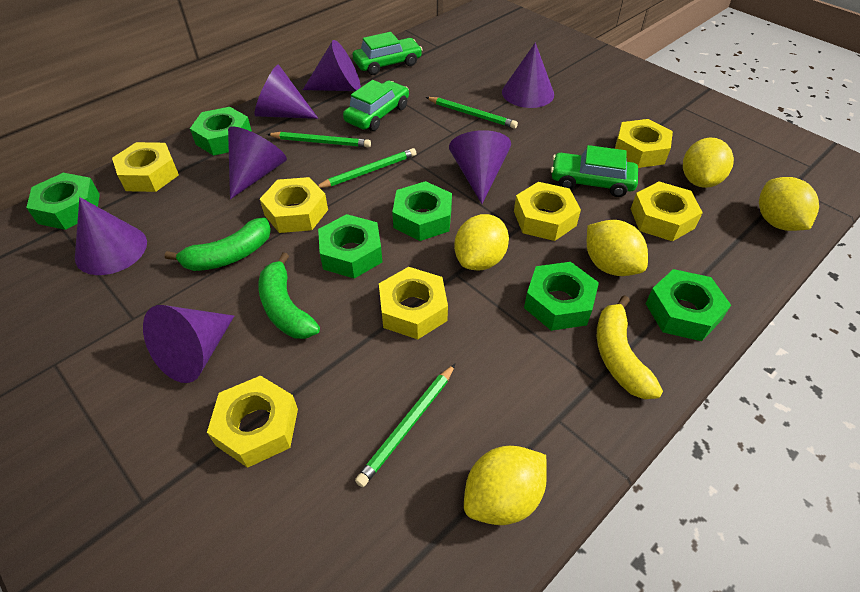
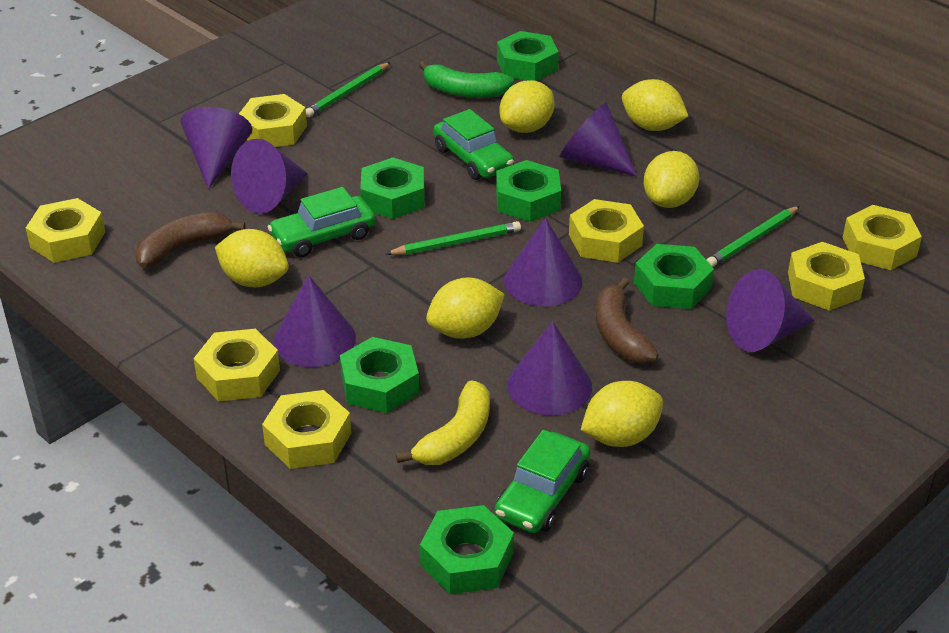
brown banana: none = 0 -> [135,212,245,268] [596,277,659,364] = 2
green banana: [165,217,271,271] [258,252,320,339] = 2 -> [419,61,514,98] = 1
green pencil: [267,132,371,147] [317,148,417,188] [355,364,455,487] [426,97,518,129] = 4 -> [306,62,391,117] [386,221,521,255] [706,206,800,267] = 3
yellow lemon: [454,214,509,271] [464,446,547,525] [587,220,648,276] [683,137,734,188] [759,177,819,231] = 5 -> [215,229,289,287] [426,277,505,339] [500,80,555,133] [581,381,663,447] [622,79,688,131] [644,151,699,208] = 6

